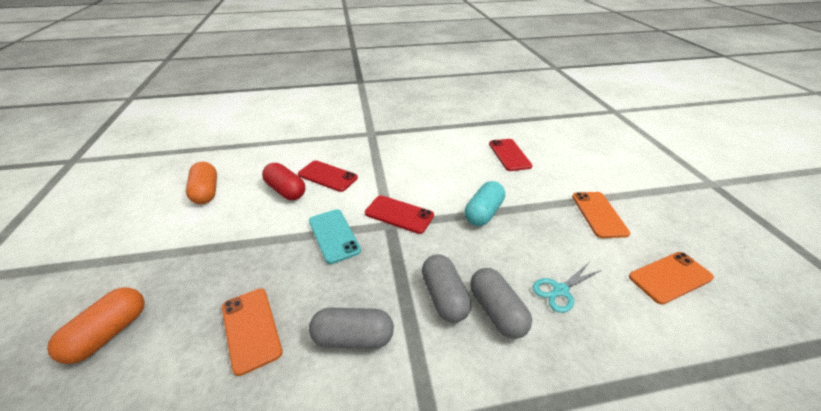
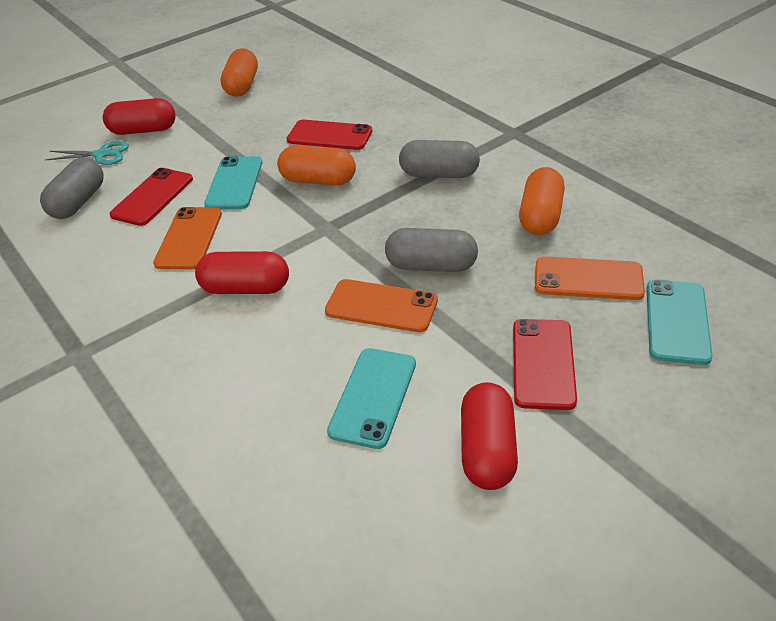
orange capsule: [47,288,145,364] [186,162,217,204] = 2 -> [220,48,258,97] [277,146,356,185] [519,167,565,235] = 3
red capsule: [262,163,305,200] = 1 -> [103,98,176,135] [195,251,289,294] [461,382,518,490] = 3
turquoise capsule: [465,181,505,226] = 1 -> none = 0
turquoise phone: [309,209,361,264] = 1 -> [204,156,262,209] [327,348,416,449] [647,280,712,365] = 3

